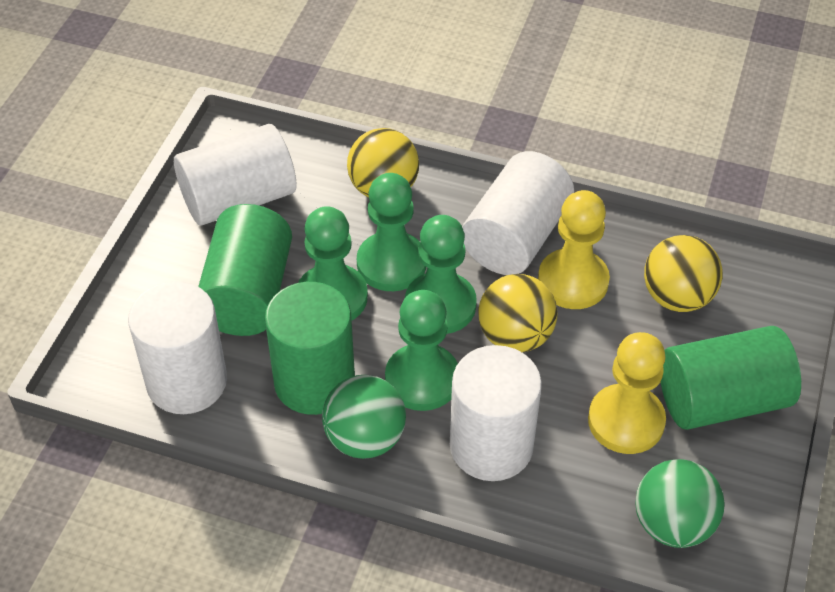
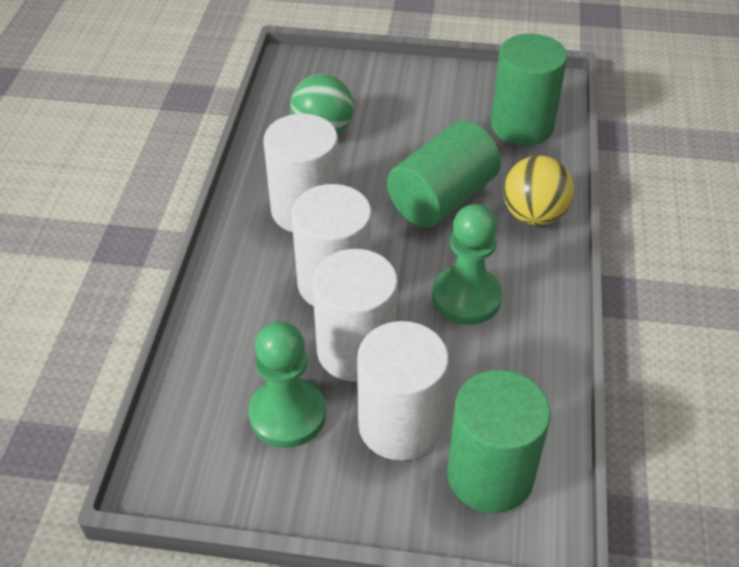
green ball: [322,375,406,459] [635,459,725,548] = 2 -> [290,74,354,134] = 1
green pawn: [298,206,368,320] [357,173,426,291] [385,290,458,411] [405,215,477,334] = 4 -> [249,322,326,448] [432,204,502,325] = 2
yellow ball: [347,128,419,197] [478,274,557,352] [644,235,723,312] = 3 -> [504,155,574,225] = 1
yellow pawn: [538,190,610,309] [588,332,666,454] = 2 -> none = 0

